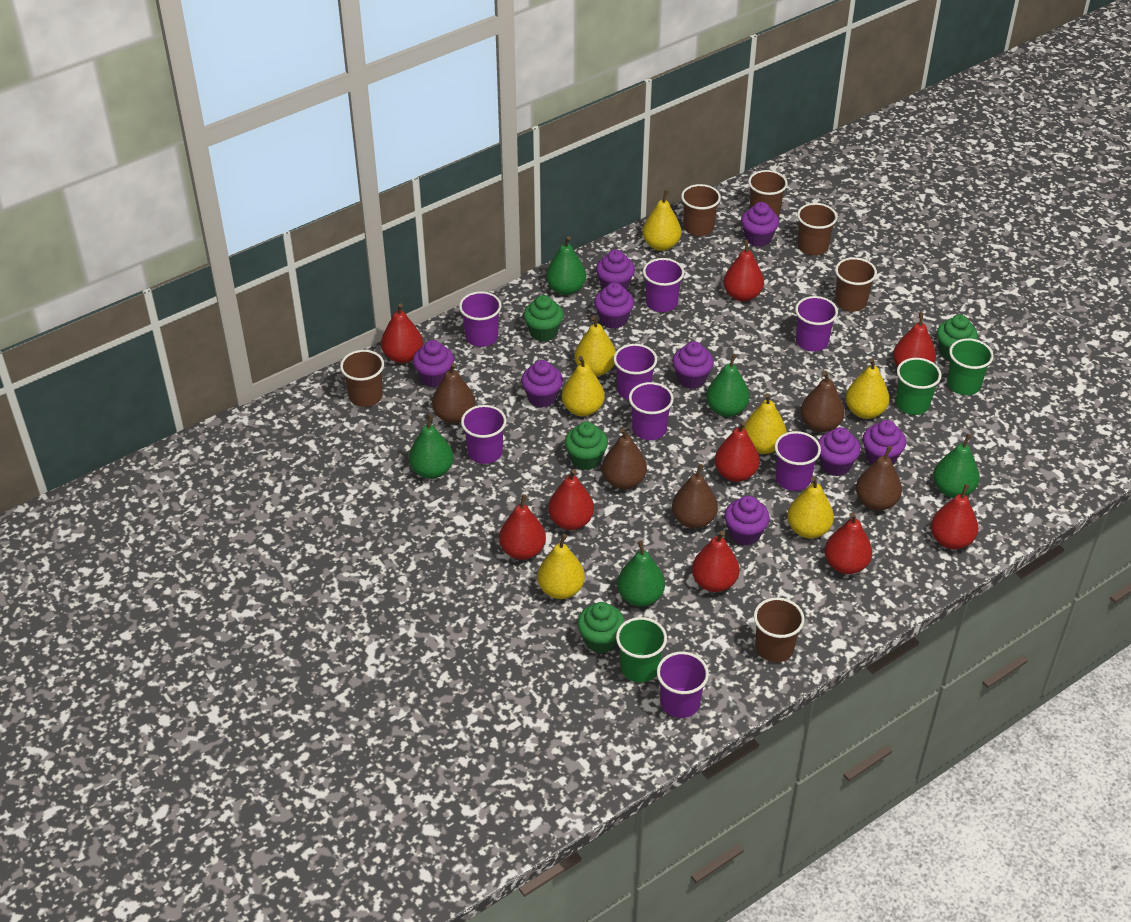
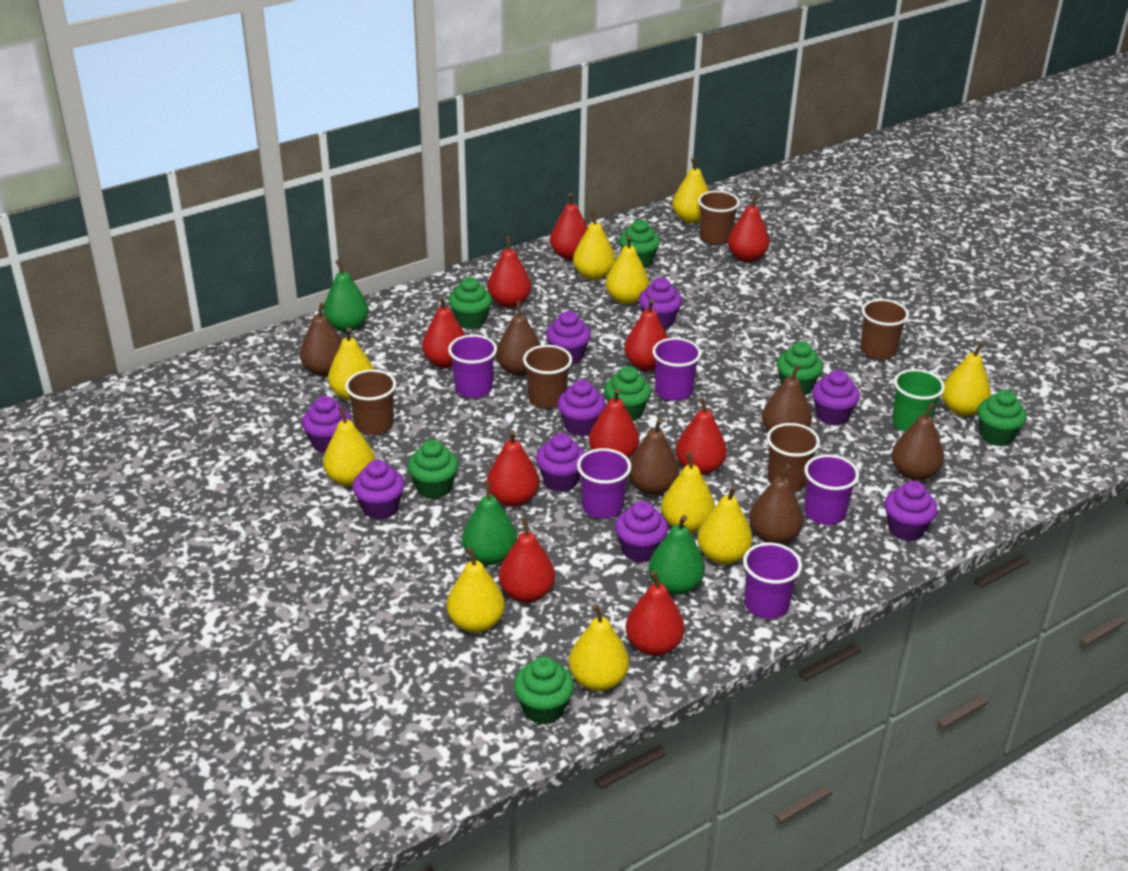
brown cup: [340,350,384,407] [681,184,721,236] [748,170,788,217] [754,597,805,662] [797,203,837,255] [835,257,877,312] = 6 -> [345,369,396,435] [523,345,572,408] [698,191,740,245] [767,423,820,491] [860,299,909,359] = 5
brown pear: [432,363,475,423] [602,428,647,489] [672,464,718,529] [800,371,845,432] [856,446,902,511] = 5 -> [300,302,342,377] [496,301,541,376] [628,419,679,495] [749,464,803,544] [762,364,812,432] [892,402,944,481] = 6
green cup: [616,617,667,683] [896,358,942,415] [947,338,994,395] = 3 -> [892,369,945,432] = 1
green cupcake: [523,295,564,342] [565,422,608,470] [577,602,625,653] [937,315,978,361] = 4 -> [408,440,459,499] [449,277,492,329] [514,657,574,724] [604,366,651,421] [619,219,660,268] [777,341,823,395] [977,389,1027,446] = 7
green pear: [409,415,454,479] [546,236,586,295] [617,540,665,607] [706,354,749,417] [933,434,980,498] = 5 -> [323,259,369,332] [462,481,517,565] [649,515,705,595] = 3
purple cup: [459,291,502,347] [461,405,507,464] [613,344,657,400] [629,382,674,440] [643,258,684,312] [657,652,709,718] [775,431,821,491] [795,296,838,352] = 8 -> [448,335,497,398] [577,448,631,519] [652,338,701,401] [743,543,802,619] [804,454,859,525] = 5
red pear: [381,303,423,363] [499,494,546,560] [548,469,594,530] [692,531,739,592] [715,421,760,482] [723,240,764,302] [825,512,872,574] [893,312,936,367] [931,484,978,549] = 9 -> [422,296,465,368] [487,430,539,507] [488,236,531,308] [499,518,555,603] [550,193,588,260] [589,389,639,458] [624,299,668,371] [626,571,685,656] [676,397,727,475] [728,194,770,262] = 10
yellow pear: [537,534,585,599] [562,356,605,416] [574,316,616,376] [642,190,681,251] [743,393,787,454] [787,477,834,538] [846,358,889,419] = 7 -> [323,406,375,487] [328,328,375,401] [447,547,505,633] [569,604,629,691] [573,210,615,280] [606,236,649,305] [661,452,715,533] [673,158,709,223] [697,485,753,565] [942,342,991,416] = 10

